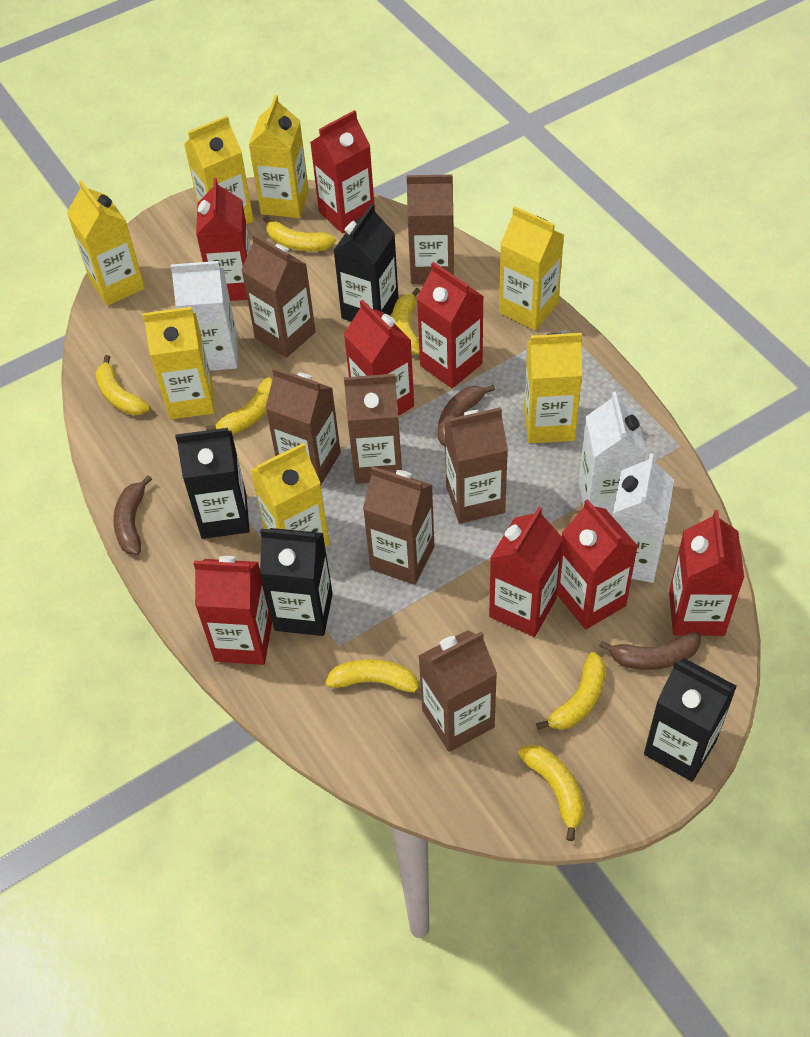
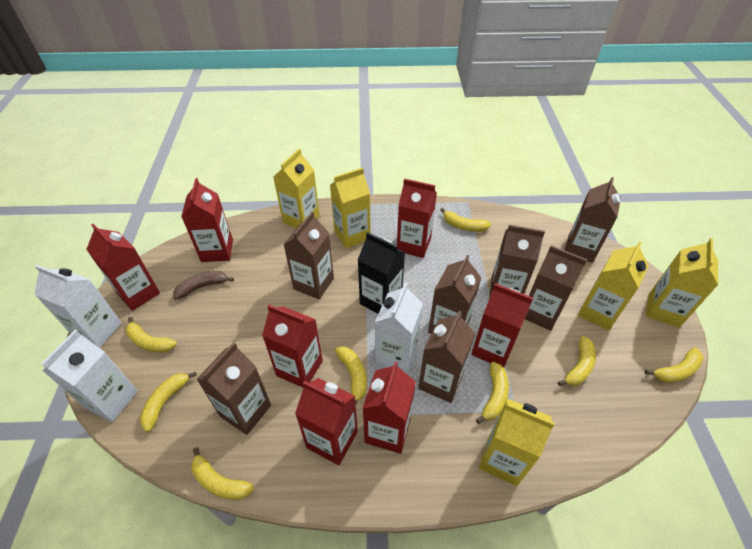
black carton: [175,428,250,539] [260,528,333,636] [333,203,399,322] [644,658,737,781] = 4 -> [358,232,405,314] = 1
brown banana: [113,475,152,555] [438,385,495,446] [599,632,701,670] = 3 -> [173,271,234,299] = 1
red carton: [193,556,272,665] [196,178,251,301] [310,110,375,234] [344,300,414,416] [416,262,484,388] [489,507,563,637] [557,499,638,630] [669,510,744,636] = 8 -> [86,224,160,311] [181,178,233,262] [262,305,323,388] [295,378,358,465] [362,362,416,454] [397,178,437,258] [471,283,533,368] = 7
yellow banana: [95,355,150,415] [206,377,272,434] [263,216,336,251] [325,659,422,699] [392,288,420,354] [518,745,584,841] [536,652,606,730] = 7 -> [126,317,177,353] [140,372,197,432] [191,447,254,500] [335,346,367,404] [440,208,491,232] [476,362,509,424] [558,336,596,386] [645,348,704,383] = 8
yellow carton: [67,180,145,306] [142,307,215,420] [184,116,254,224] [249,95,309,218] [250,443,330,547] [499,206,564,330] [524,333,582,443] = 7 -> [273,149,320,229] [330,168,371,248] [479,398,555,486] [578,241,649,331] [646,238,718,328] = 5

